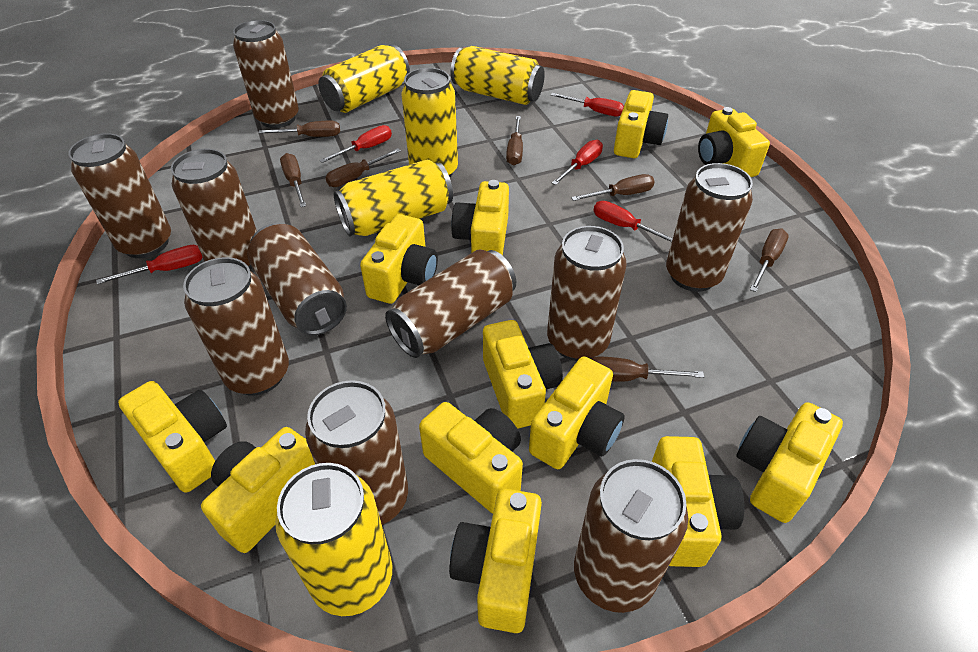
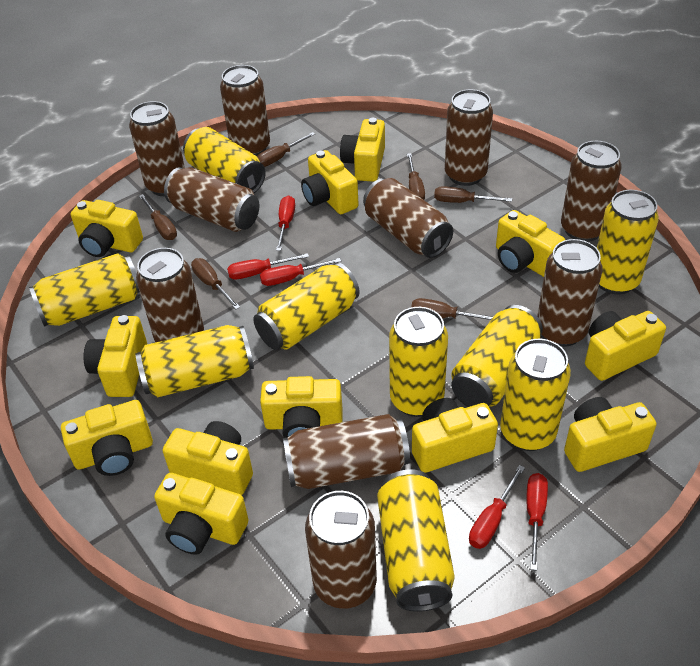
brown screwdriver: [258,121,340,137] [280,153,306,207] [325,148,401,187] [506,116,523,165] [571,174,655,201] [591,357,704,382] [750,228,789,292] = 7 -> [139,194,177,240] [191,258,240,309] [257,132,315,167] [407,153,425,200] [411,298,494,320] [434,186,512,203] = 6
yellow can: [275,463,392,616] [318,44,410,113] [334,159,453,236] [401,68,458,177] [451,46,545,105] = 5 -> [29,253,140,327] [135,325,254,397] [183,127,266,193] [253,262,360,350] [377,469,455,612] [389,307,448,417] [451,305,543,407] [500,339,571,451] [597,190,659,294] = 9

